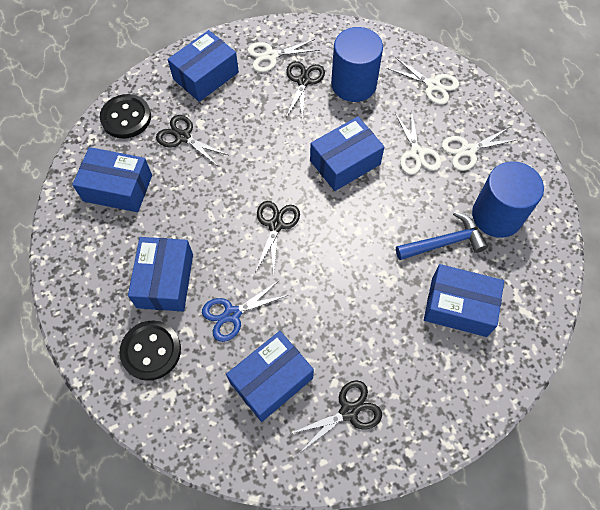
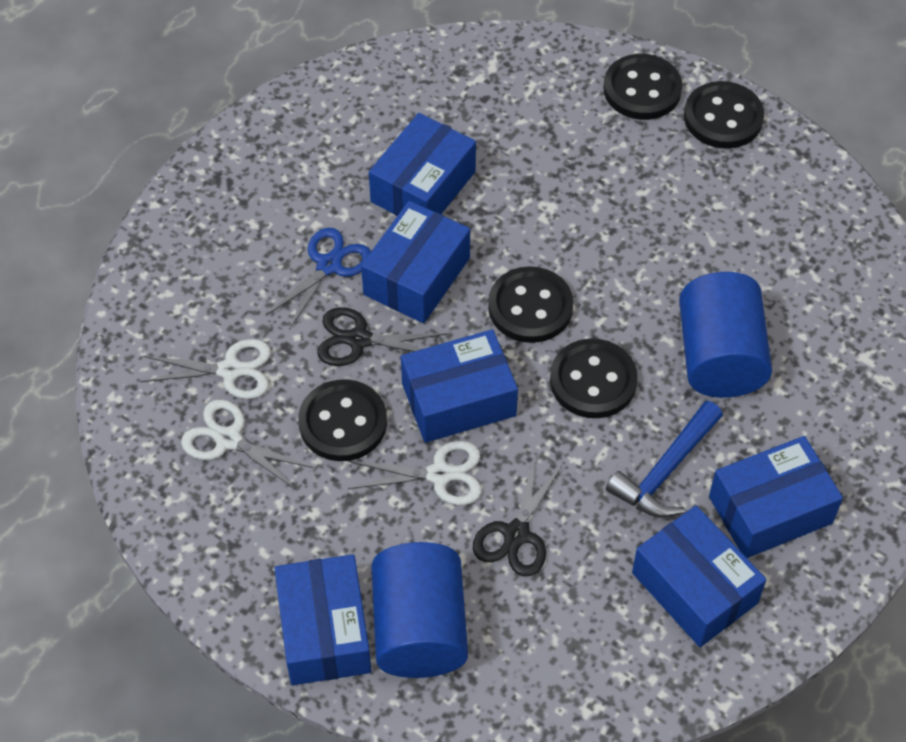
black button: [100,94,151,139] [120,321,181,381] = 2 -> [298,379,387,461] [488,266,573,343] [550,338,637,418] [603,54,682,120] [684,81,764,149] = 5
black scissors: [156,115,228,166] [255,201,300,274] [286,61,325,120] [289,380,382,452] = 4 -> [317,307,448,366] [473,453,564,576] = 2
white scissors: [247,39,319,72] [387,57,459,105] [395,110,441,175] [442,128,519,171] = 4 -> [140,339,271,399] [181,399,313,490] [348,441,482,505] = 3

